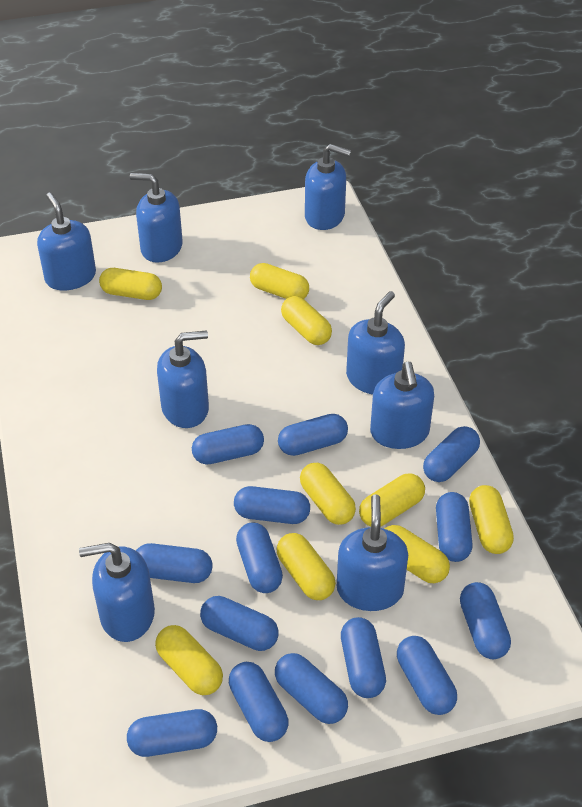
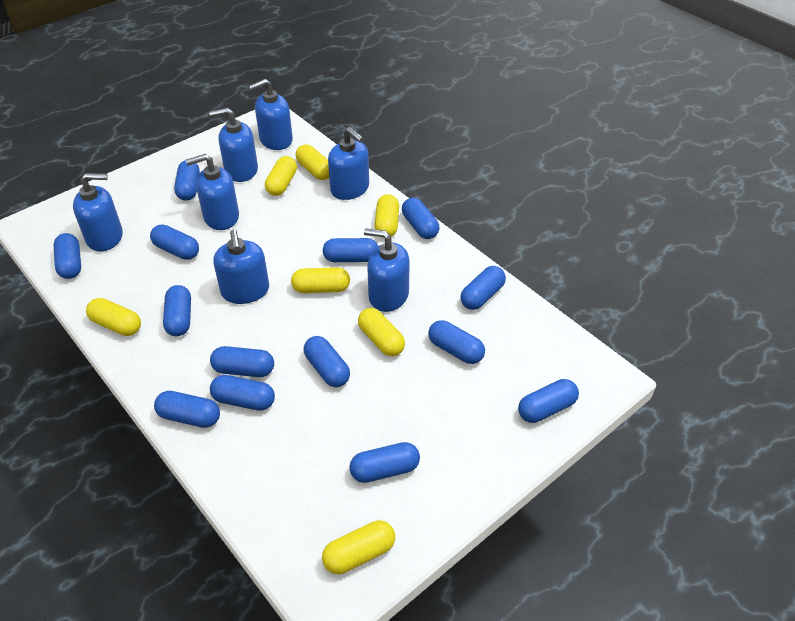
blue soap dispenser: [37,193,96,290] [79,543,155,642] [130,173,183,263] [157,330,209,428] [305,144,351,230] [337,494,408,611] [346,291,405,394] [370,362,434,449] = 8 -> [73,173,123,251] [186,154,239,230] [209,108,258,182] [213,229,269,304] [249,79,293,150] [328,127,369,200] [364,228,410,312] = 7
yellow capsule: [99,268,162,300] [155,625,223,695] [250,263,309,299] [277,533,336,600] [281,296,332,345] [300,463,356,525] [359,474,425,527] [385,525,450,583] [469,485,514,554] = 9 -> [86,298,141,336] [265,156,297,196] [291,267,350,293] [296,144,329,180] [322,520,395,574] [358,308,405,356] [375,194,399,238] = 7

